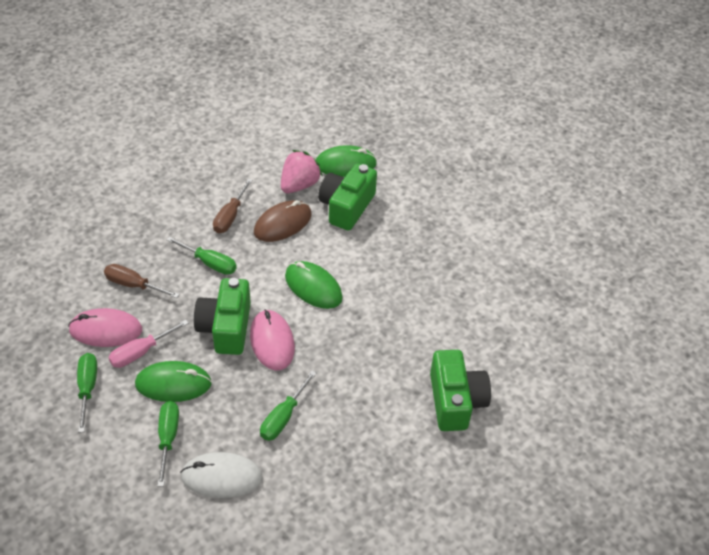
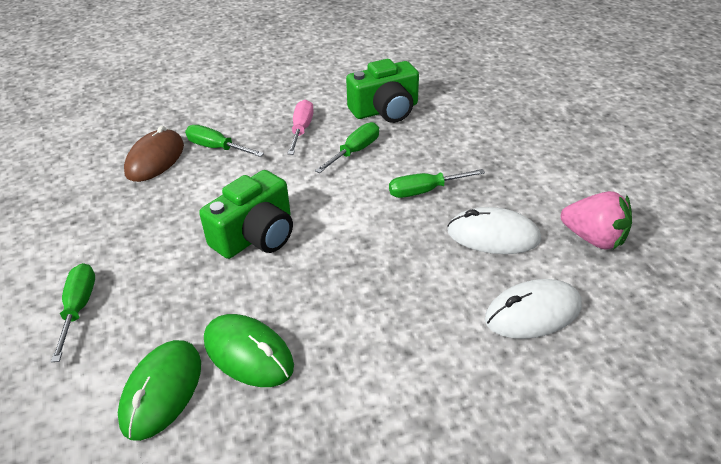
brown screwdriver: [104,264,180,298] [213,179,252,233] = 2 -> none = 0
green camera: [194,278,251,355] [318,164,377,231] [430,350,491,431] = 3 -> [199,170,293,259] [346,59,419,123] = 2
green mouse: [135,361,212,402] [285,261,343,309] [316,145,377,177] = 3 -> [118,340,201,441] [204,314,294,387] = 2
pink mouse: [68,308,142,347] [250,309,295,370] = 2 -> none = 0
white mouse: [180,452,263,498] = 1 -> [447,207,541,254] [485,279,582,339] = 2

